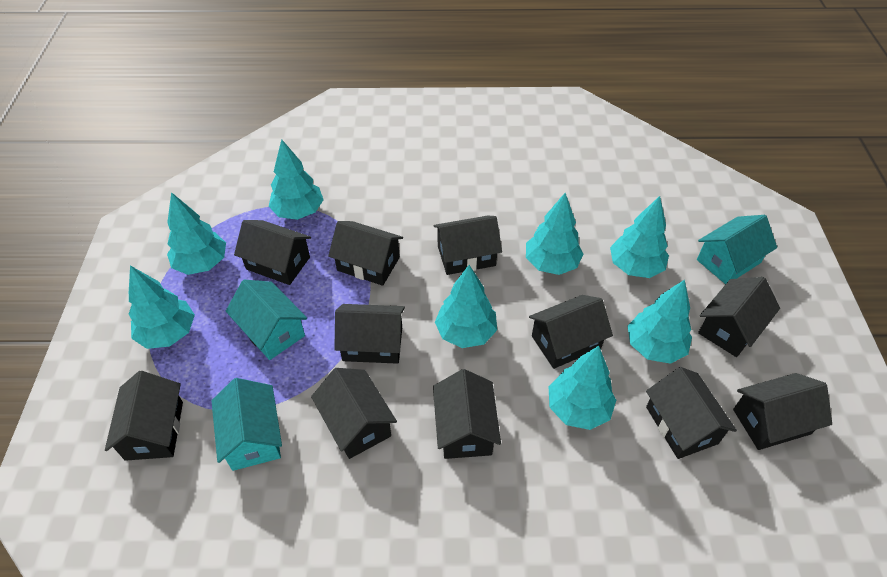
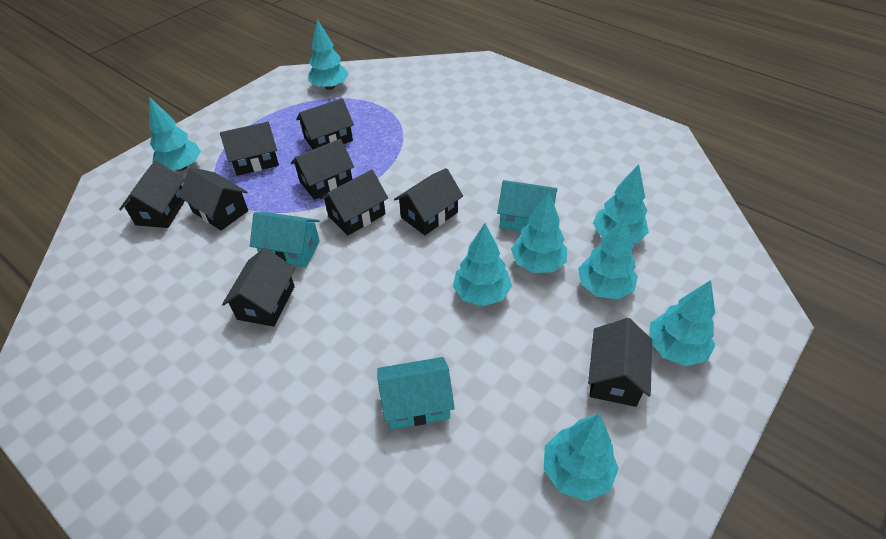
black house: [105,371,183,461] [234,220,311,285] [311,368,397,459] [328,221,403,286] [334,304,405,364] [433,216,502,275] [433,369,501,459] [529,295,613,369] [646,367,737,459] [698,277,780,357] [733,373,832,450] = 11 -> [119,161,185,228] [179,167,248,231] [220,122,279,176] [222,248,295,327] [291,139,354,200] [296,98,354,149] [320,170,388,235] [394,168,463,235] [588,318,652,407] = 9

